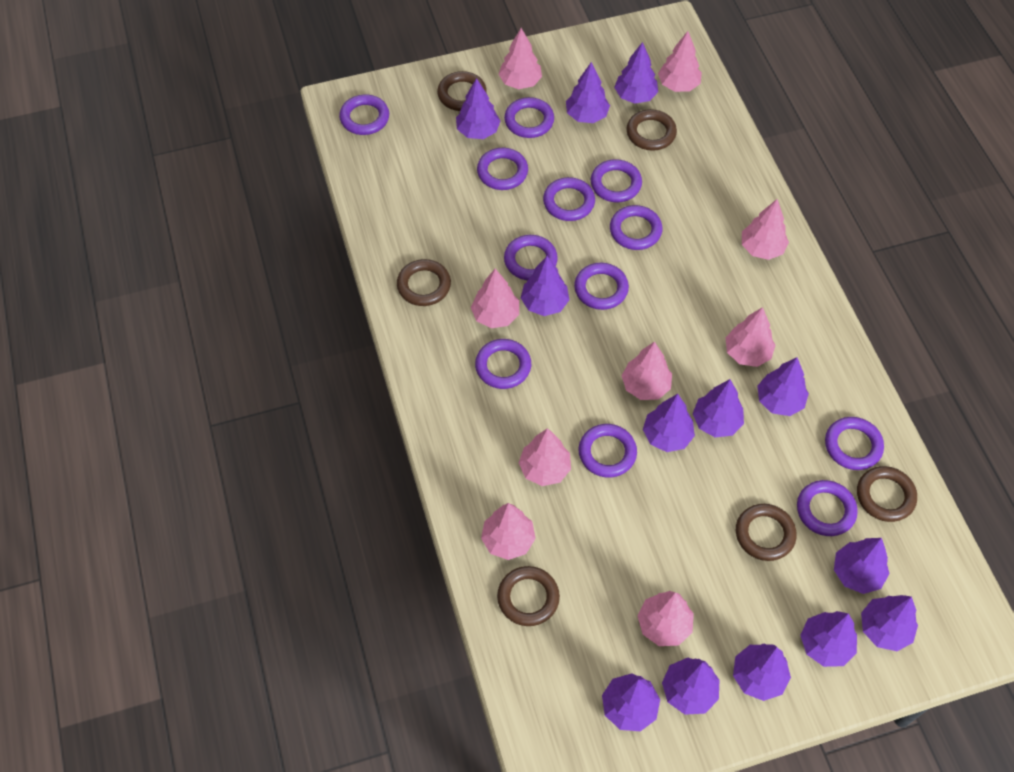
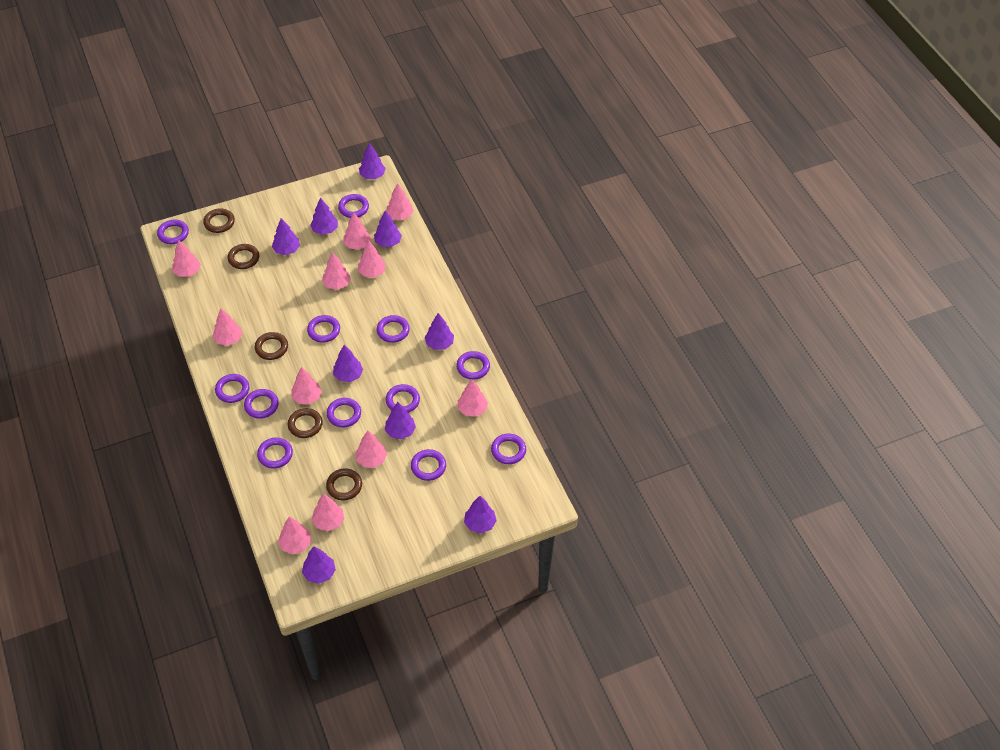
brown ring: [397,259,451,306] [437,71,487,111] [497,566,560,626] [626,109,677,151] [736,504,797,561] [857,466,917,522] = 6 -> [203,208,235,233] [228,244,259,269] [255,332,288,360] [288,408,323,438] [326,469,362,500] = 5
pink tree: [471,269,519,328] [481,503,536,560] [499,28,542,89] [519,428,571,486] [622,342,672,400] [638,591,694,646] [658,31,702,92] [725,307,776,367] [742,199,789,260] = 9 -> [172,240,201,277] [212,308,242,346] [278,517,311,554] [292,367,322,405] [312,493,344,531] [322,252,351,290] [343,213,371,250] [356,431,387,468] [358,241,386,278] [386,183,414,220] [458,379,488,417] = 11
purple tree: [456,78,500,139] [521,256,569,316] [566,62,610,123] [602,673,660,731] [614,42,658,104] [643,394,695,452] [662,658,720,715] [692,379,744,438] [733,644,791,701] [757,357,809,416] [800,611,857,667] [834,538,890,594] [861,595,918,651] = 13 -> [272,218,300,255] [302,546,336,584] [310,197,338,235] [333,345,363,382] [359,143,386,179] [374,210,402,247] [385,402,416,439] [425,313,454,350] [464,496,497,533] = 9

